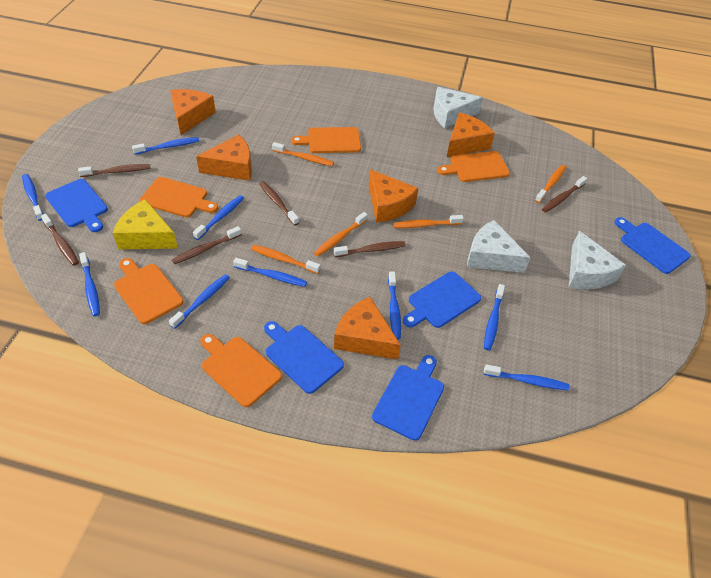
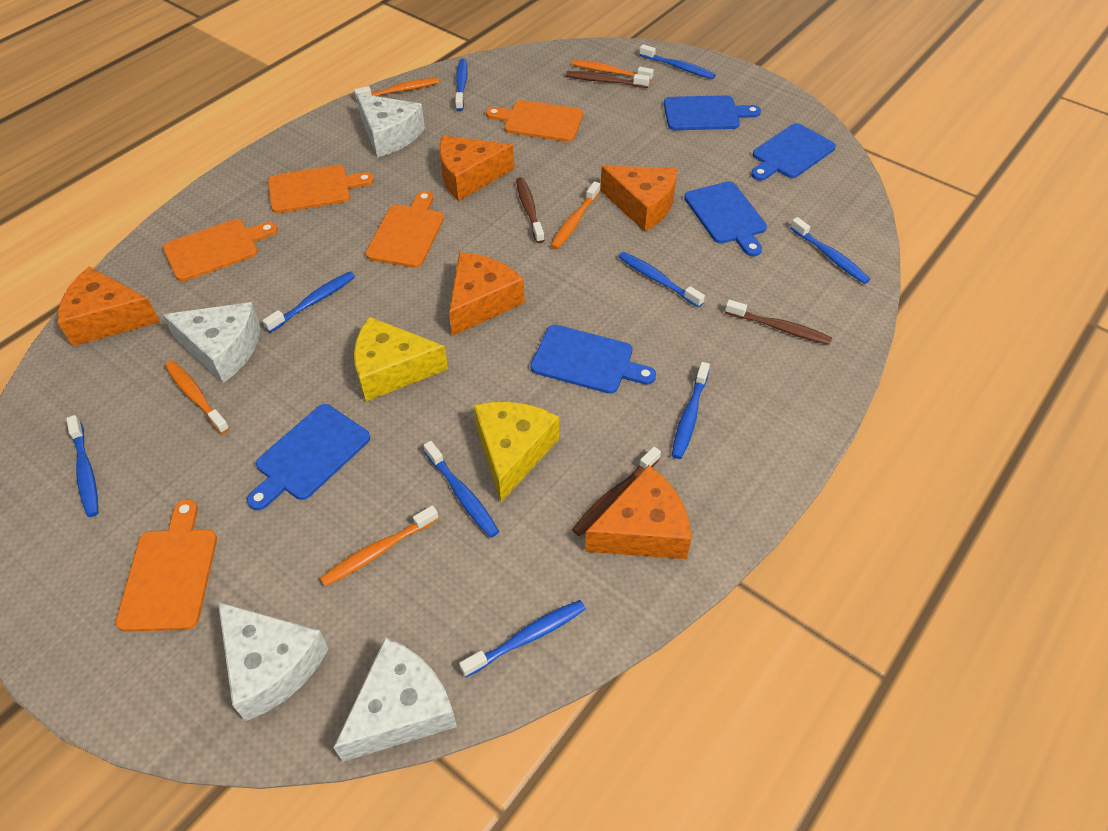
brown toothbrush: [41,214,79,266] [78,164,151,177] [172,226,242,264] [259,181,299,226] [334,241,406,257] [542,176,587,213] = 6 -> [516,177,545,243] [566,71,650,88] [572,447,661,536] [725,300,832,345] = 4
white cheese: [434,87,483,128] [467,220,531,273] [569,231,626,289] = 3 -> [163,302,261,383] [218,602,329,721] [333,637,457,762] [356,93,425,157] = 4
yellow cheese: [113,199,178,249] = 1 -> [354,317,448,401] [474,402,559,502] = 2

